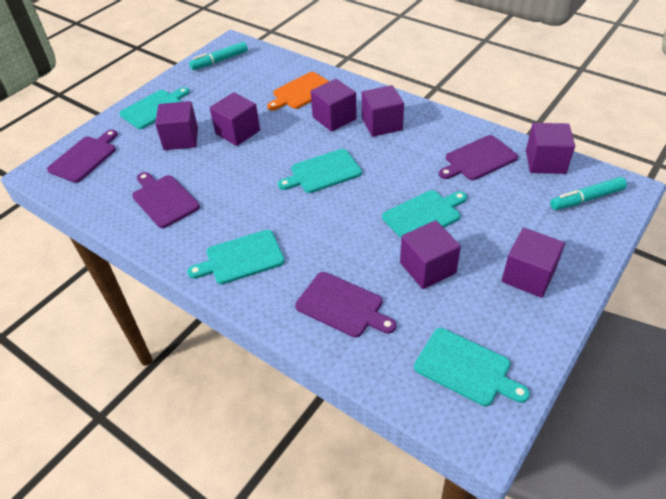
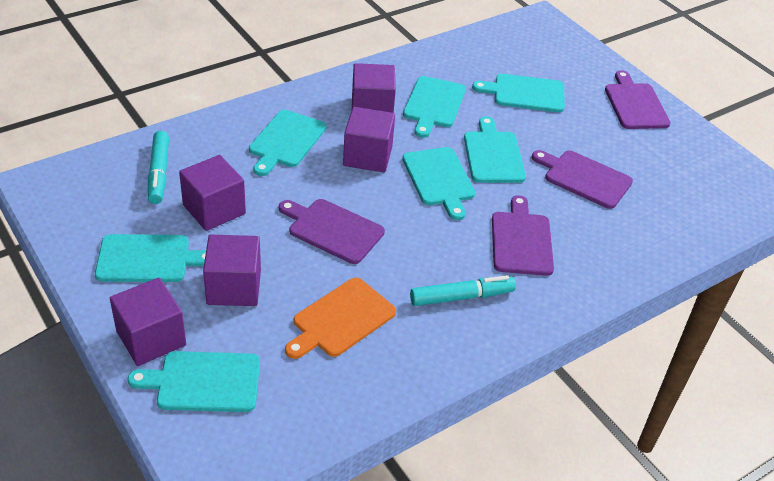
purple cube: [155,101,198,150] [209,92,260,146] [311,79,357,132] [362,85,404,137] [400,220,461,289] [502,228,565,298] [526,123,575,174] = 7 -> [110,278,186,366] [179,155,246,231] [203,235,261,306] [343,107,395,172] [352,63,396,113] = 5
turquoise cutting board: [119,87,190,129] [187,230,285,284] [278,149,362,193] [382,190,467,238] [414,328,530,406] = 5 -> [95,234,206,282] [128,351,260,412] [249,110,326,176] [402,147,476,220] [403,76,466,138] [464,116,526,183] [472,74,565,112] = 7

